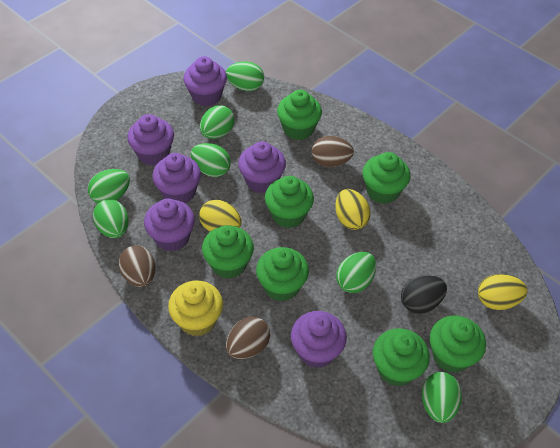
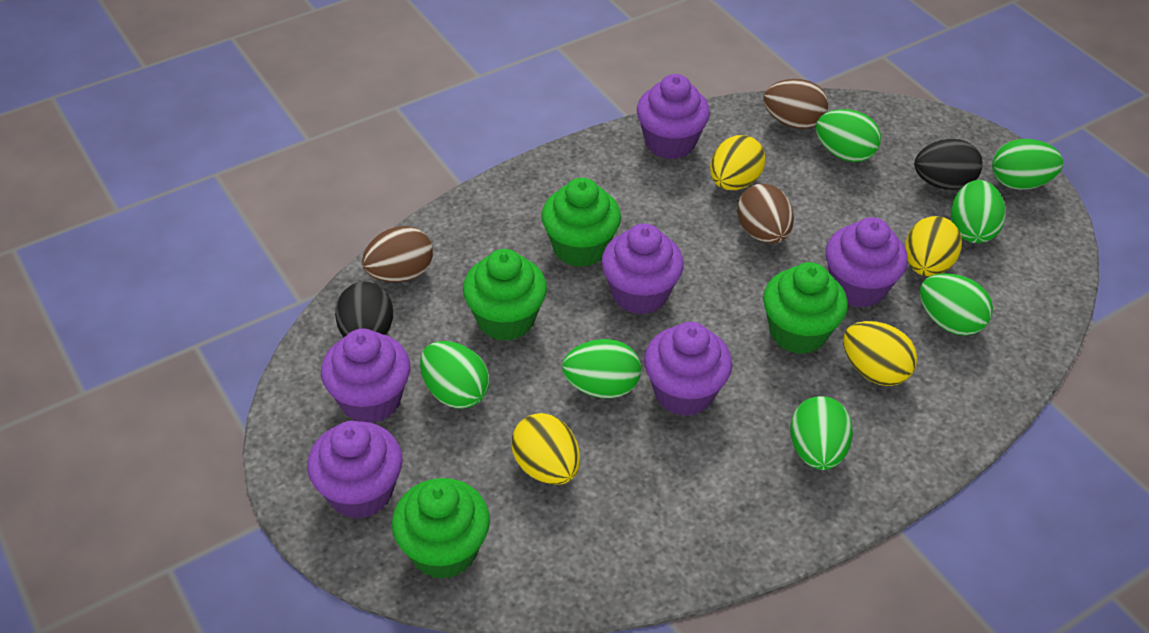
black egg: [401,275,447,314] = 1 -> [335,282,393,337] [914,139,983,190] = 2
green cupcake: [202,225,254,279] [256,247,309,301] [265,176,314,228] [277,90,322,140] [362,152,410,204] [373,328,430,386] [430,315,486,373] = 7 -> [392,478,490,579] [463,249,547,341] [541,178,621,267] [763,262,848,354] = 4
yellow cupcake: [168,281,223,336] = 1 -> none = 0
yellow egg: [199,200,241,232] [335,189,371,230] [478,274,527,310] = 3 -> [511,413,580,485] [710,135,765,190] [843,321,917,386] [905,216,962,277] = 4

